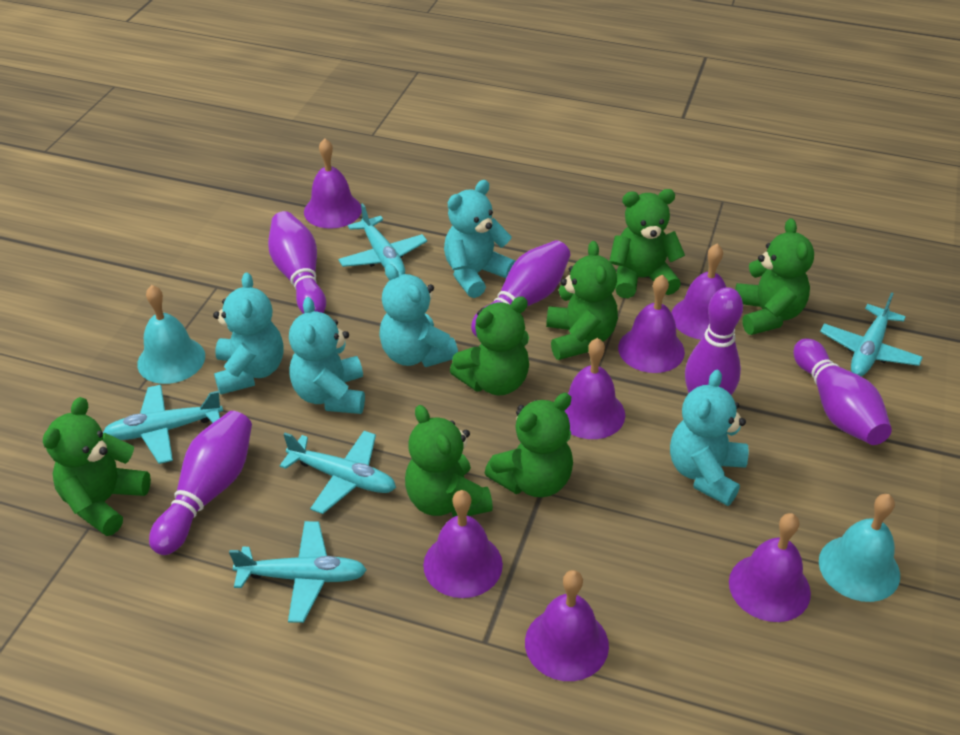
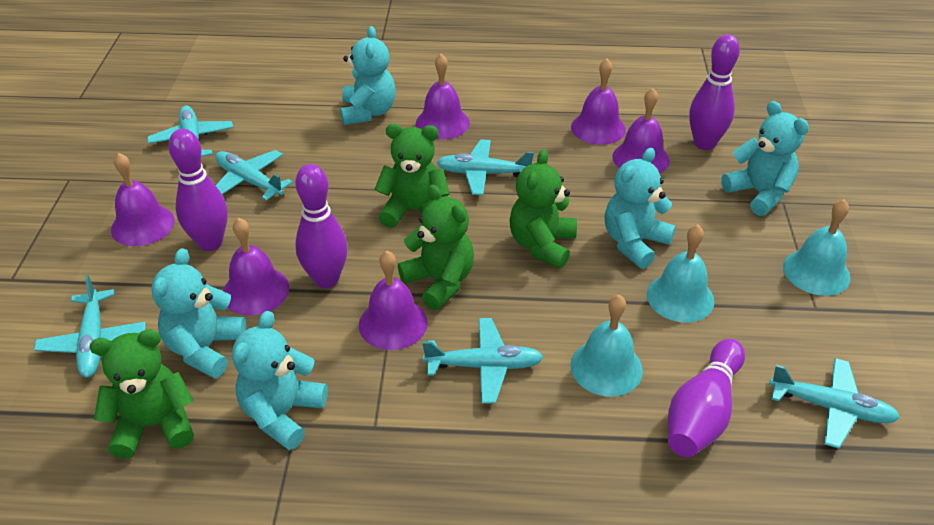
green teddy bear: [43,397,151,536] [405,405,493,517] [450,296,529,395] [485,393,573,497] [546,241,618,360] [609,189,685,298] [735,218,814,335] = 7 -> [90,330,194,459] [374,124,450,228] [398,185,474,310] [509,149,577,268] = 4
purple bell: [304,138,362,229] [423,490,503,598] [525,570,609,681] [565,338,625,439] [618,275,685,373] [672,244,726,340] [729,513,811,622] = 7 -> [111,153,175,246] [223,218,289,316] [359,251,428,350] [416,54,470,139] [571,59,626,145] [612,88,670,174] = 6
purple bowling pin: [149,411,252,555] [268,211,326,314] [471,240,570,337] [685,287,743,395] [793,339,892,445] = 5 -> [168,129,228,251] [295,164,348,288] [668,339,745,457] [689,34,740,150] = 4
turquoise bell: [137,285,205,384] [819,494,900,602] = 2 -> [570,295,643,397] [647,224,714,323] [783,199,851,296] = 3
turquoise plane: [103,385,223,464] [229,521,367,623] [280,431,396,514] [338,203,427,275] [820,292,923,376] = 5 -> [34,275,146,378] [147,106,233,157] [215,150,293,200] [422,318,543,404] [436,139,534,195] [769,358,900,449] = 6

